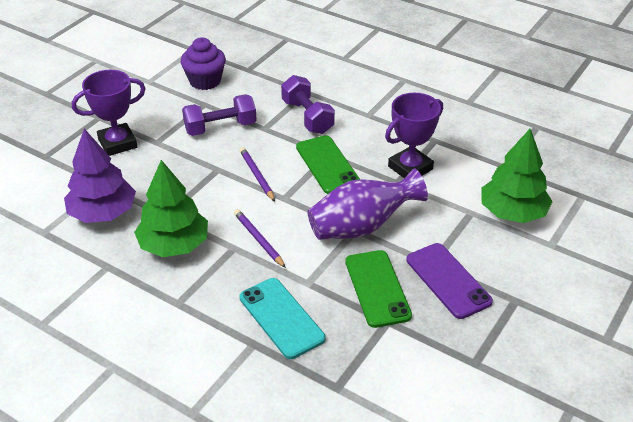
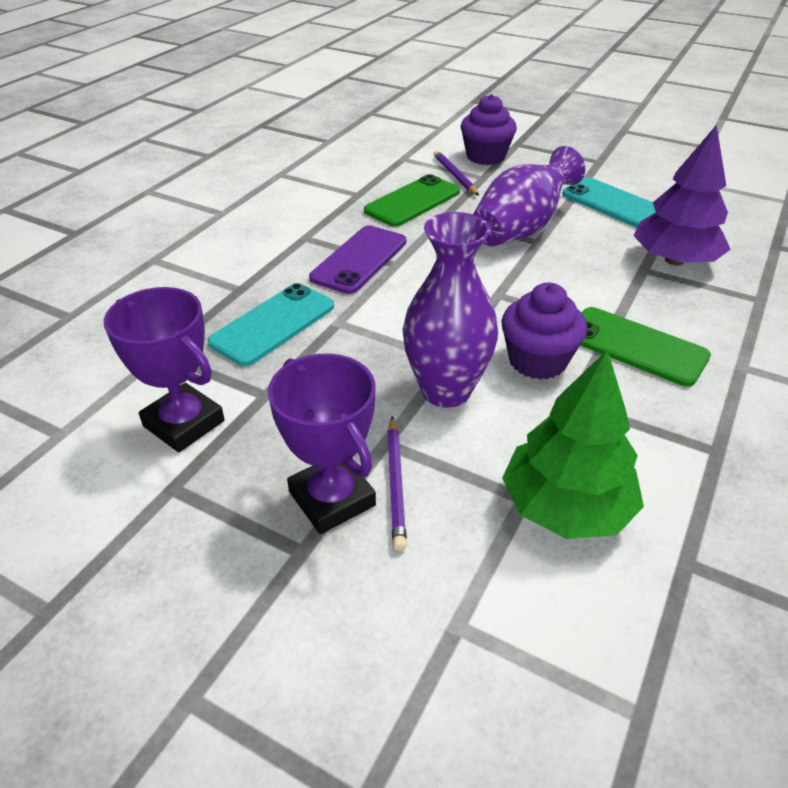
green tree: [134,160,208,257] [482,129,553,223] = 2 -> [502,350,644,539] = 1
purple cupcake: [181,37,226,90] = 1 -> [461,94,517,165] [501,283,587,380] = 2
purple dumbbell: [182,94,257,136] [281,75,335,134] = 2 -> none = 0
purple vase: [308,168,428,240] = 1 -> [403,212,498,408] [473,146,585,246] = 2
turquoise phone: [239,278,325,359] = 1 -> [208,283,334,366] [562,177,656,228] = 2

